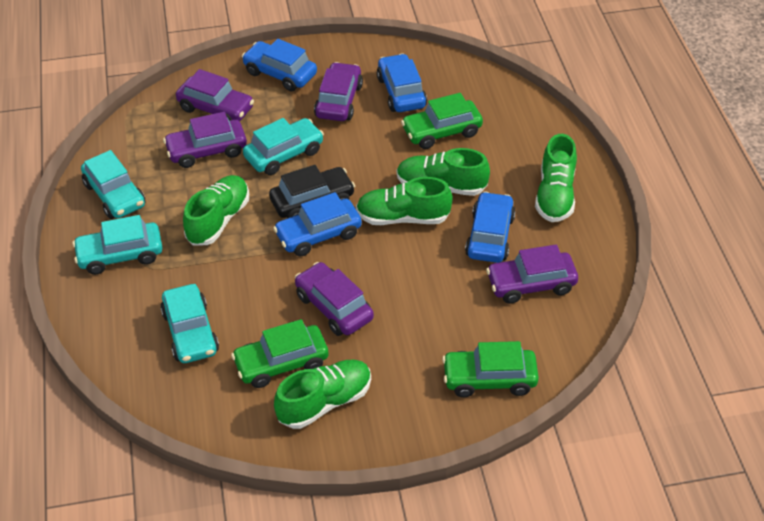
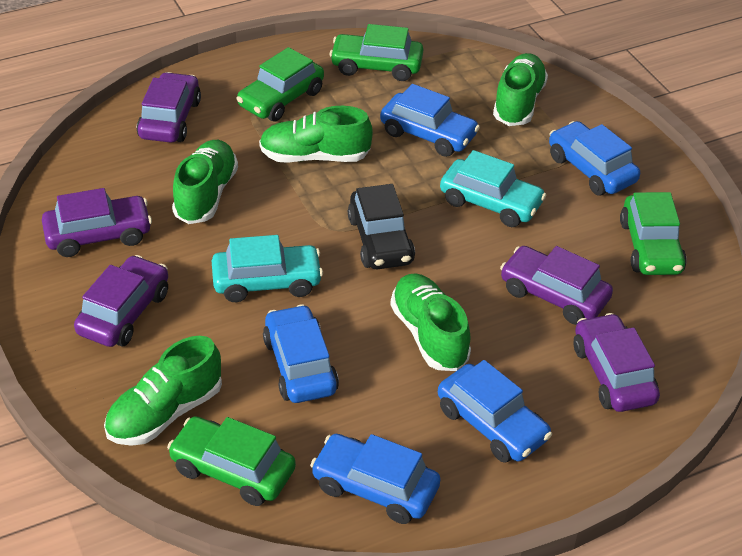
blue car: [242,39,317,91] [273,192,362,257] [377,54,427,112] [465,191,516,263] = 4 -> [263,304,339,403] [310,434,441,524] [380,84,480,157] [438,360,552,463] [549,121,640,196] = 5
green car: [231,319,329,388] [401,93,483,149] [442,341,539,397] = 3 -> [167,416,296,506] [236,47,324,122] [330,24,423,81] [620,192,687,275] = 4
turquoise car: [72,215,163,275] [81,150,145,219] [160,284,219,363] [243,118,324,175] = 4 -> [212,235,323,302] [440,150,546,227] = 2

